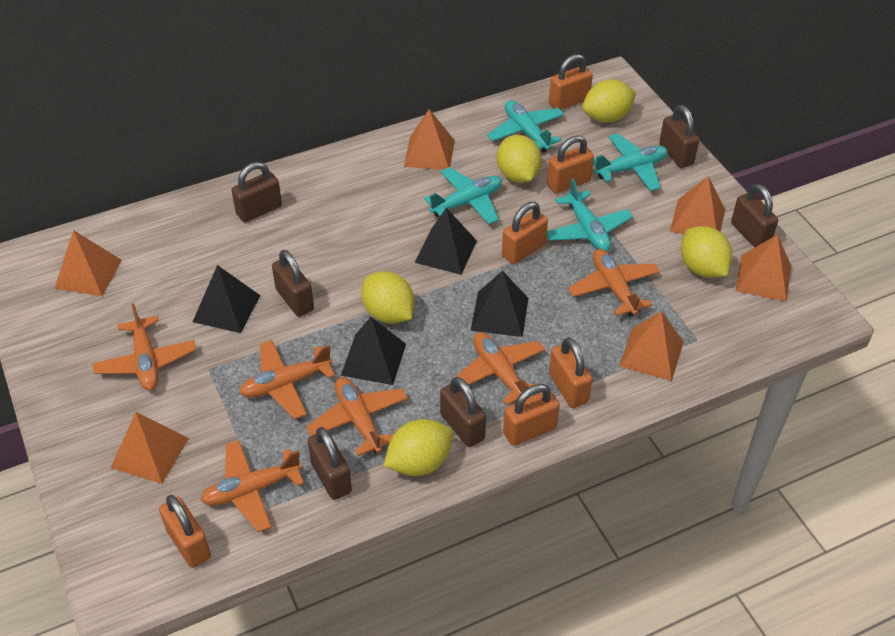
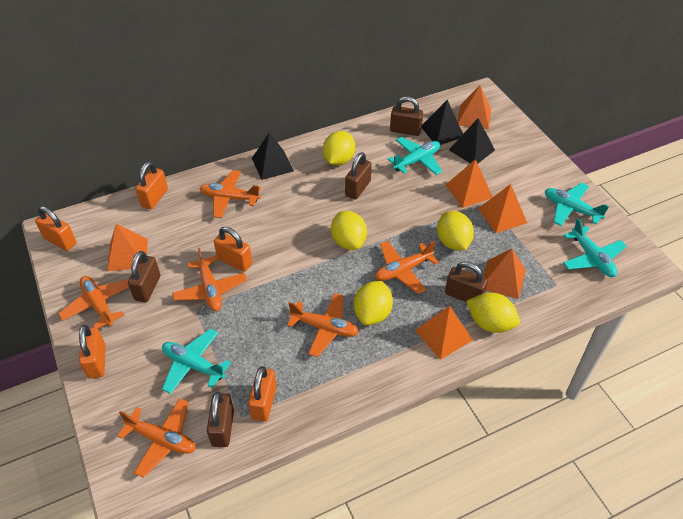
black pyramid: [193,265,260,333] [341,317,406,385] [414,208,477,275] [471,271,528,337] = 4 -> [252,133,294,180] [422,100,463,145] [449,118,495,163] = 3
brown padlock: [232,162,282,222] [272,250,314,317] [308,427,352,500] [440,377,486,447] [659,105,700,168] [731,184,778,248] = 6 -> [128,251,160,302] [207,391,234,447] [345,152,372,200] [390,96,423,136] [445,261,488,302] = 5
orange padlock: [159,495,211,568] [502,202,548,264] [503,384,560,446] [547,135,594,194] [549,54,593,110] [549,337,593,408] = 6 -> [35,206,77,251] [79,325,106,379] [135,161,168,209] [214,227,253,272] [248,366,277,422] = 5

